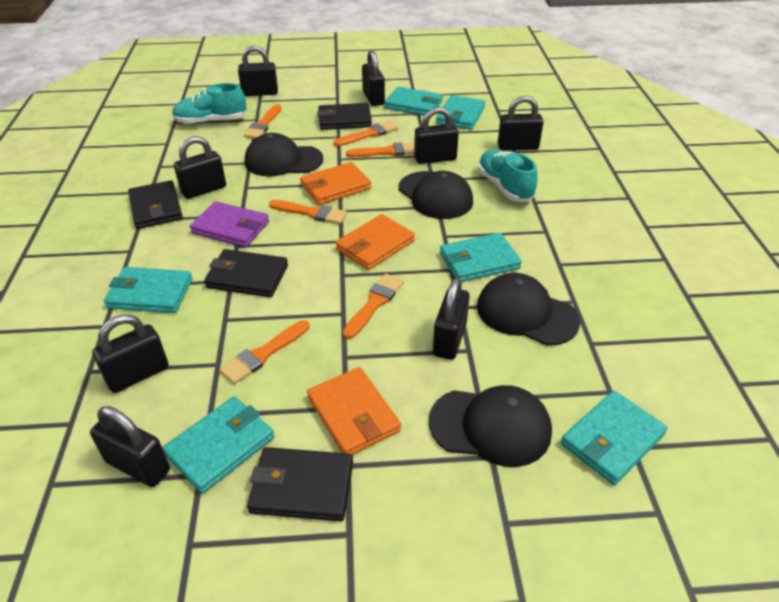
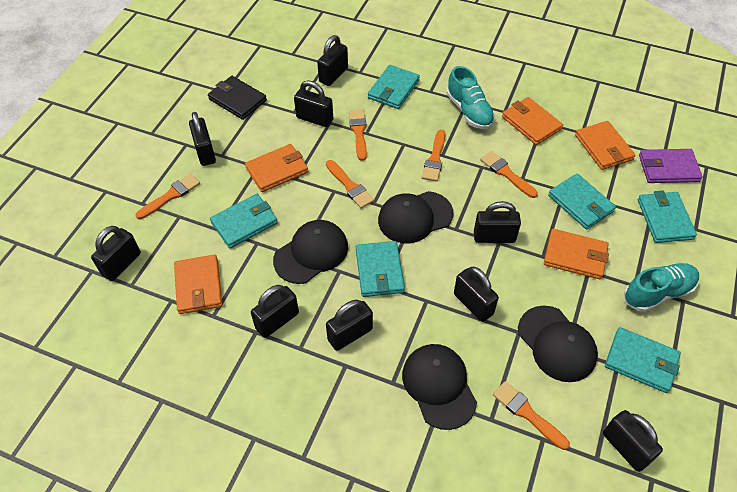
black padlock: [90,406,170,487] [92,315,169,393] [174,136,226,199] [238,46,278,96] [362,50,385,106] [414,107,459,164] [433,278,470,360] [498,96,544,151] = 8 -> [91,226,141,281] [189,112,216,166] [251,285,299,338] [294,80,333,127] [317,35,348,86] [326,300,373,351] [454,267,499,322] [474,201,521,243] [603,410,663,472] = 9
black wallet: [128,180,183,229] [204,249,288,297] [247,447,353,522] [317,103,372,130] = 4 -> [208,76,267,120] = 1
orange wallet: [300,162,371,205] [307,367,401,455] [335,214,415,270] = 3 -> [174,254,223,314] [245,144,308,192] [502,97,563,145] [544,229,609,279] [575,121,636,170] = 5

